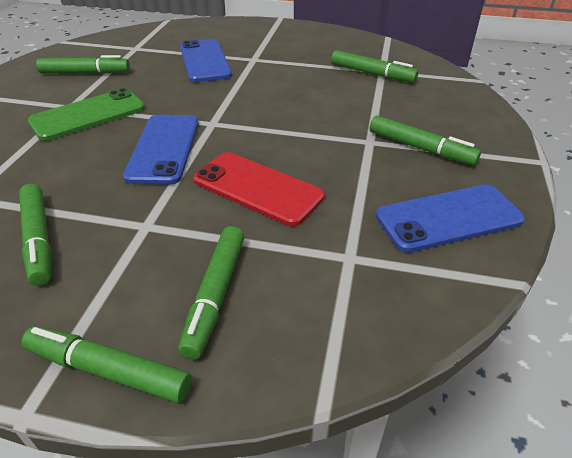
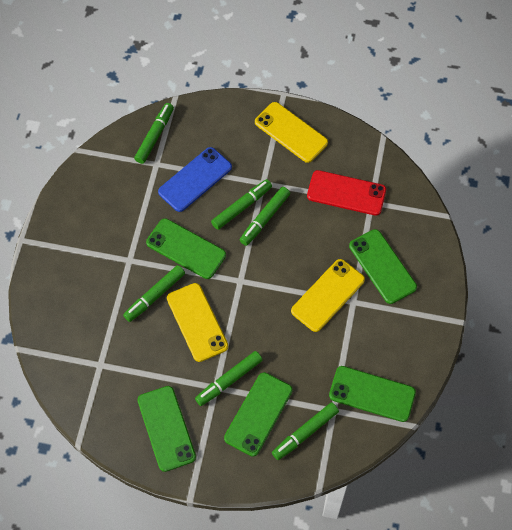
blue phone: [123,115,199,185] [180,39,232,82] [376,184,525,253] = 3 -> [158,147,232,212] = 1
green phone: [28,88,145,141] = 1 -> [137,386,196,472] [146,218,226,279] [224,372,293,457] [329,366,416,422] [349,229,417,304] = 5
yellow phone: none = 0 -> [167,283,228,362] [255,102,328,163] [291,259,365,332] = 3

